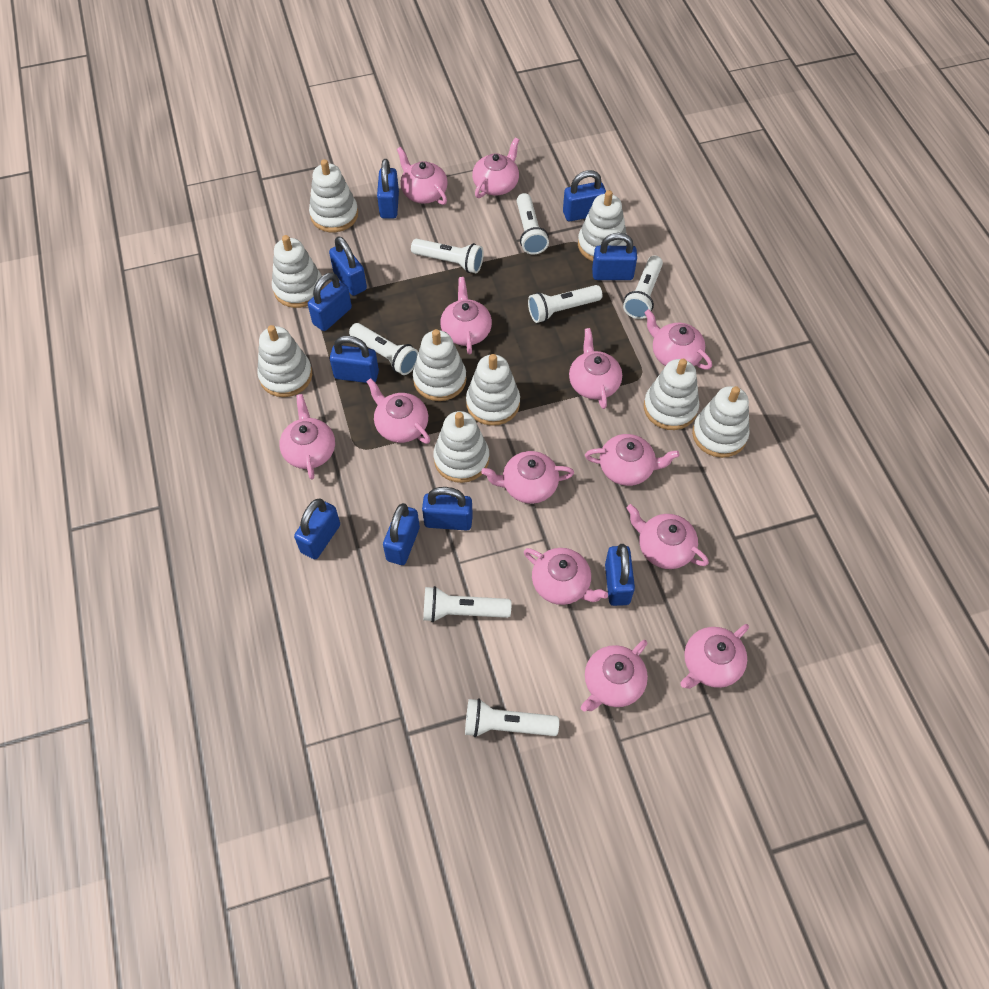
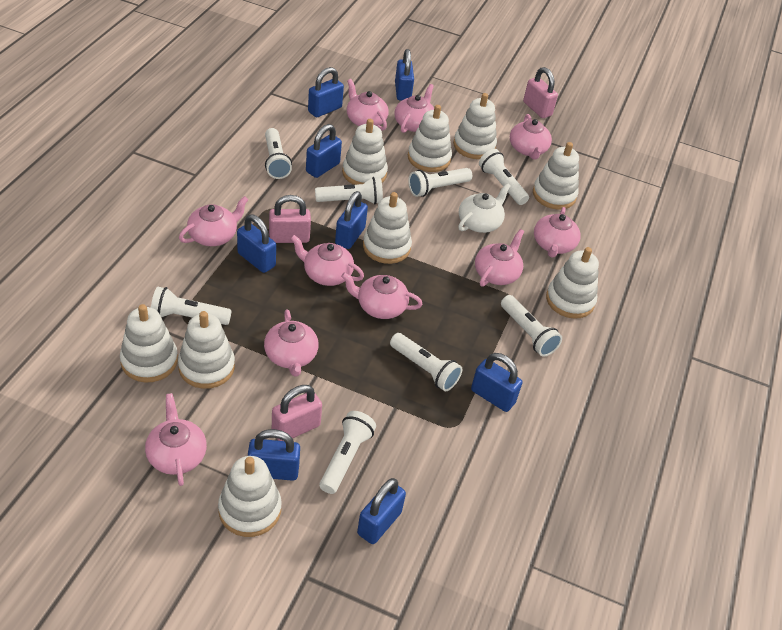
blue padlock: [294,499,340,559] [308,272,352,331] [329,236,367,296] [330,336,379,383] [377,159,399,219] [383,503,420,565] [422,487,473,531] [563,170,606,221] [592,233,637,280] [605,544,635,606] = 10 -> [237,214,276,273] [248,429,300,481] [306,124,342,178] [308,67,344,117] [335,191,368,249] [357,478,406,544] [395,49,414,101] [471,353,523,412] = 8
pink padlock: none = 0 -> [269,195,311,243] [272,385,322,441] [523,67,558,118] = 3
pink teapot: [279,394,335,480] [366,378,430,444] [397,147,448,205] [440,277,492,355] [472,137,519,198] [481,451,574,504] [524,548,608,605] [569,328,622,409] [581,640,648,711] [585,434,679,486] [626,504,709,569] [644,309,712,369] [680,624,749,689] = 13 -> [145,393,207,486] [179,196,248,246] [264,309,319,377] [290,235,364,286] [341,272,422,319] [347,79,389,131] [394,84,434,133] [475,229,524,287] [510,114,552,160] [534,207,581,258] = 10
white flashlight: [349,323,419,375] [411,239,484,273] [423,586,511,622] [465,698,559,737] [517,193,549,255] [528,285,602,323] [623,256,663,319] = 7 -> [151,287,232,325] [265,128,292,179] [315,177,383,204] [319,411,376,494] [390,333,462,391] [408,168,472,197] [479,149,529,205] [501,295,562,357] = 8
white teapot: none = 0 -> [458,183,510,233] = 1

